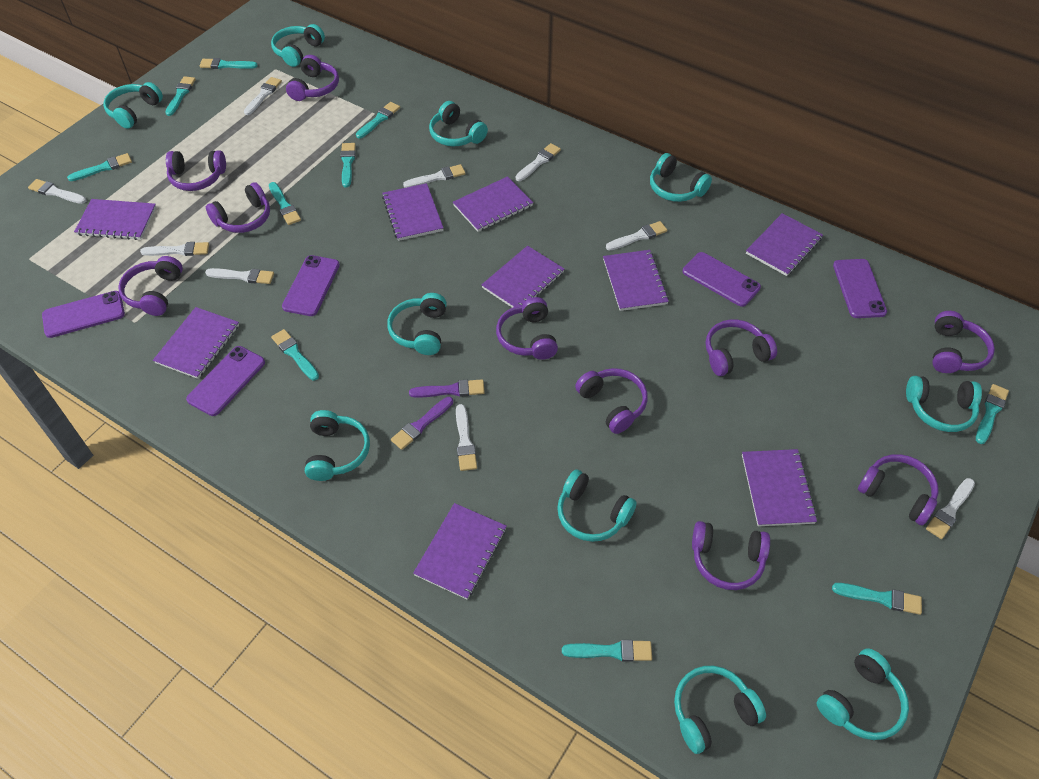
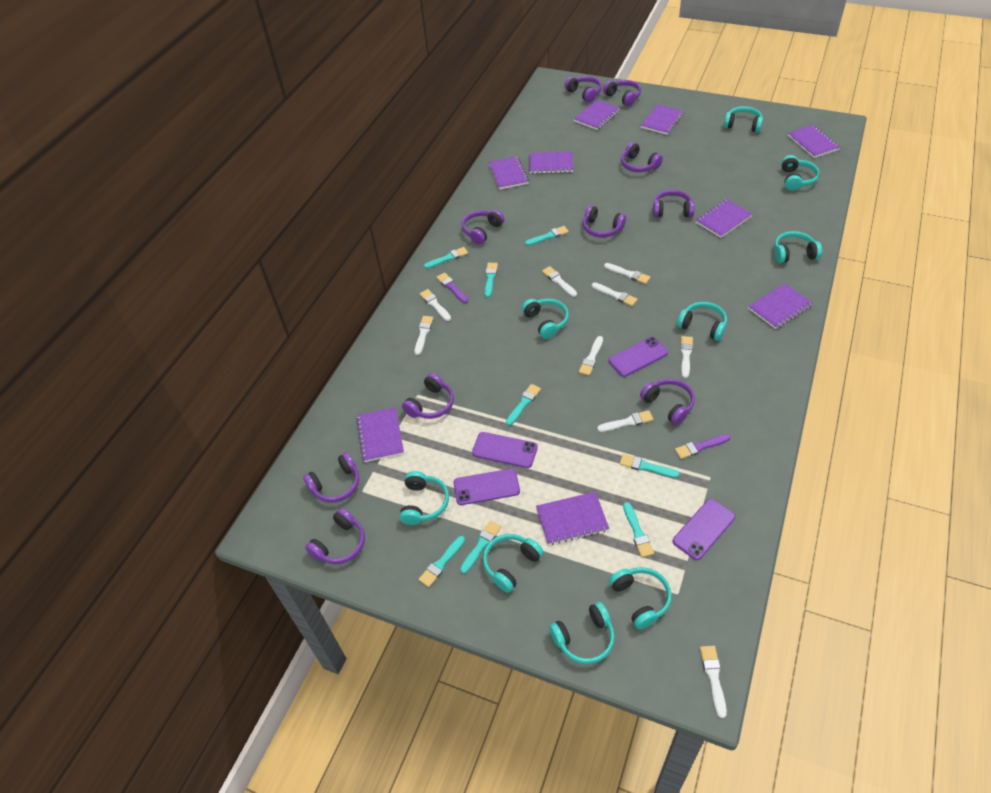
purple phone: [42,291,125,338] [186,346,265,416] [282,255,340,316] [682,252,761,307] [833,259,887,318] = 5 -> [454,469,520,505] [472,432,538,468] [608,337,668,377] [673,499,735,560] = 4
turquoise brush: [67,153,132,181] [165,76,196,116] [200,58,258,69] [269,182,301,225] [271,329,319,380] [341,143,355,187] [356,102,400,139] [562,640,652,662] [832,583,922,615] [976,384,1009,444] = 10 -> [419,536,465,587] [424,247,468,269] [460,521,501,574] [485,263,498,298] [506,384,541,426] [525,226,569,246] [620,454,680,478] [623,502,654,557] = 8
turquoise headphones: [103,82,163,129] [271,24,325,67] [305,410,370,481] [387,293,447,355] [429,101,488,147] [557,470,637,542] [650,153,712,202] [674,666,766,754] [817,648,909,740] [906,376,982,432] = 10 -> [399,471,449,525] [483,534,544,593] [522,299,569,339] [549,602,615,664] [609,567,672,629] [677,302,727,341] [724,106,763,132] [774,231,822,263] [781,155,820,191] = 9

